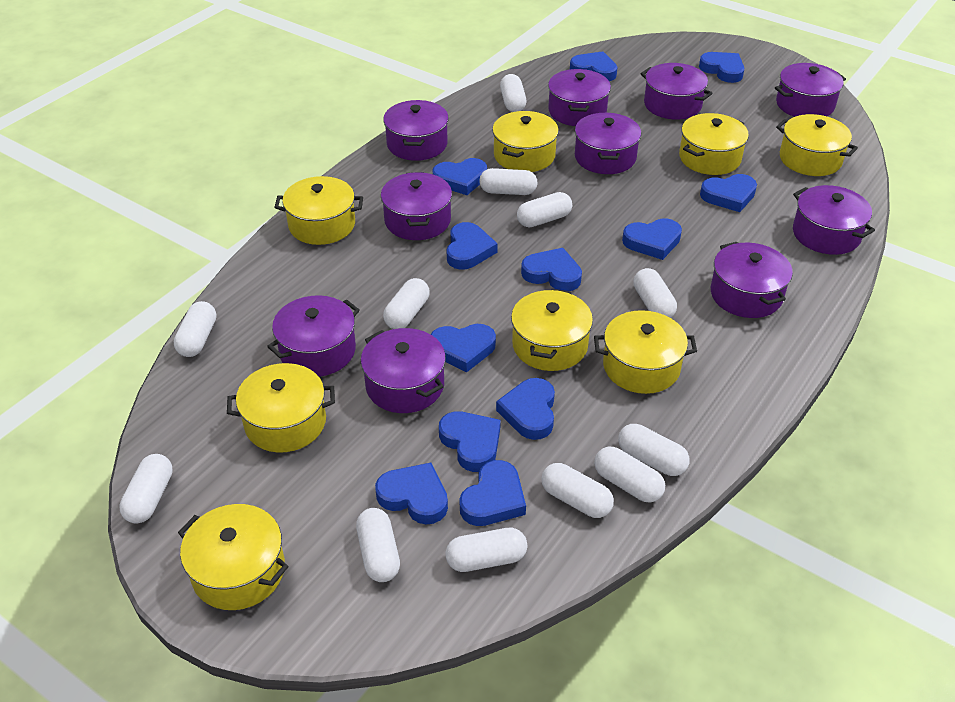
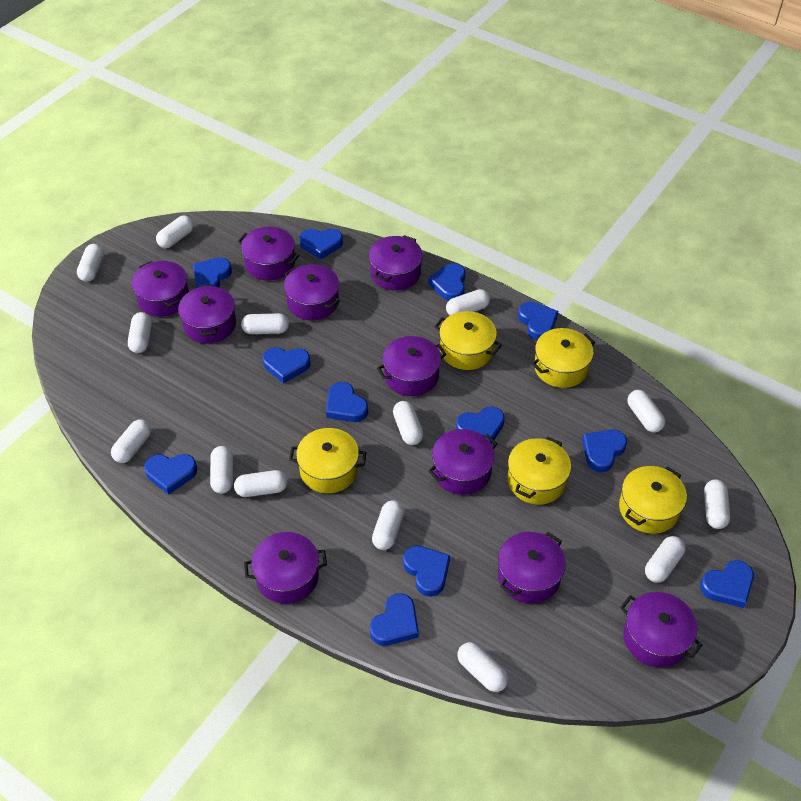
white capsule: [119,454,173,524] [174,301,216,357] [356,508,400,582] [383,278,430,329] [445,528,527,572] [479,168,538,195] [500,74,526,112] [517,192,572,227] [541,463,614,518] [594,447,665,502] [618,424,690,476] [634,268,677,318] = 12 -> [77,244,104,282] [111,420,151,463] [128,312,152,353] [156,216,194,248] [210,446,233,494] [234,470,288,497] [241,313,289,334] [372,500,404,550] [393,401,424,445] [446,289,490,315] [458,642,508,692] [627,390,665,432] [645,536,685,583] [704,480,730,529] = 14
yellow pot: [178,504,289,610] [227,363,335,453] [274,176,363,245] [492,111,559,172] [511,288,593,371] [594,310,697,394] [679,113,749,175] [776,114,858,176] = 8 -> [289,428,366,493] [434,311,502,370] [507,437,571,505] [532,328,596,388] [619,466,687,534] = 5

